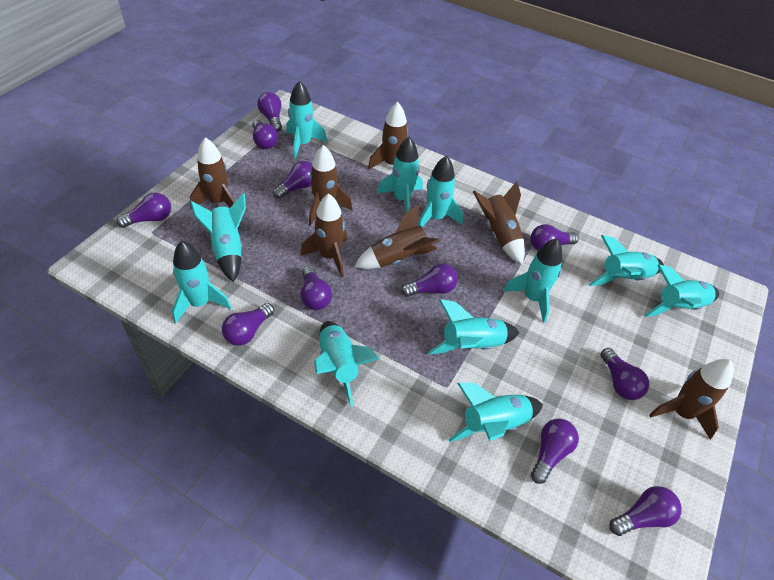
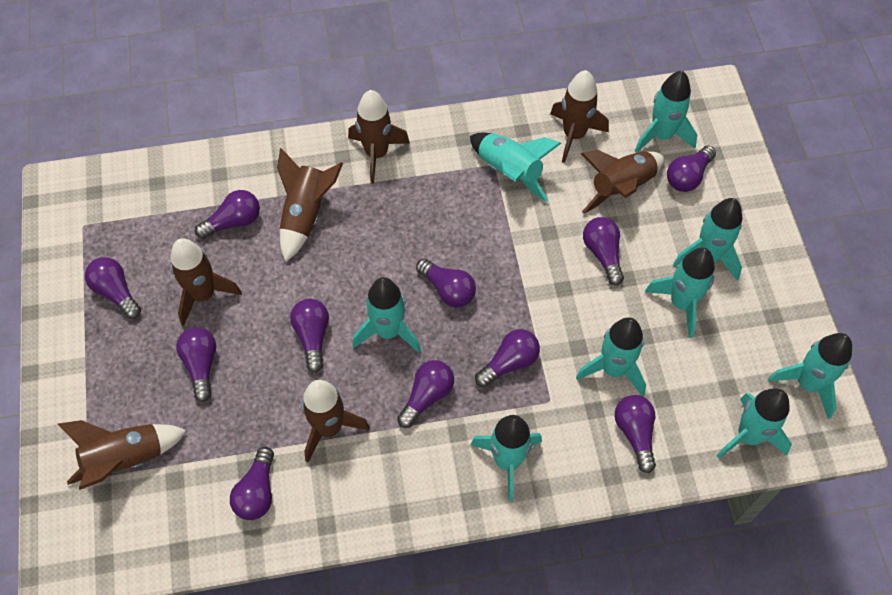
turquoise rocket: [172,241,231,324] [190,193,246,282] [286,81,328,160] [314,321,380,407] [377,137,423,212] [418,155,463,227] [428,299,520,354] [448,383,543,442] [503,238,563,323] [588,235,664,286] [644,265,719,317] = 11 -> [352,277,421,353] [470,133,562,202] [470,415,542,501] [576,317,646,397] [634,71,697,153] [645,248,715,338] [673,198,742,280] [717,388,792,458] [768,333,852,419] = 9

